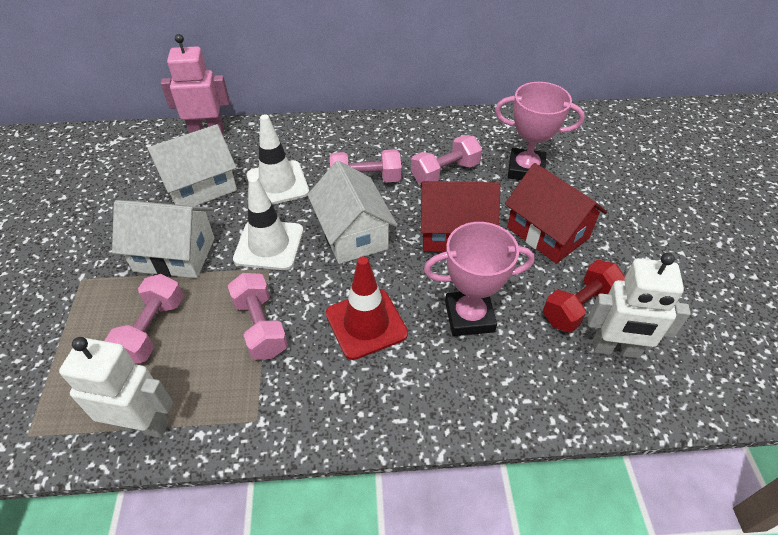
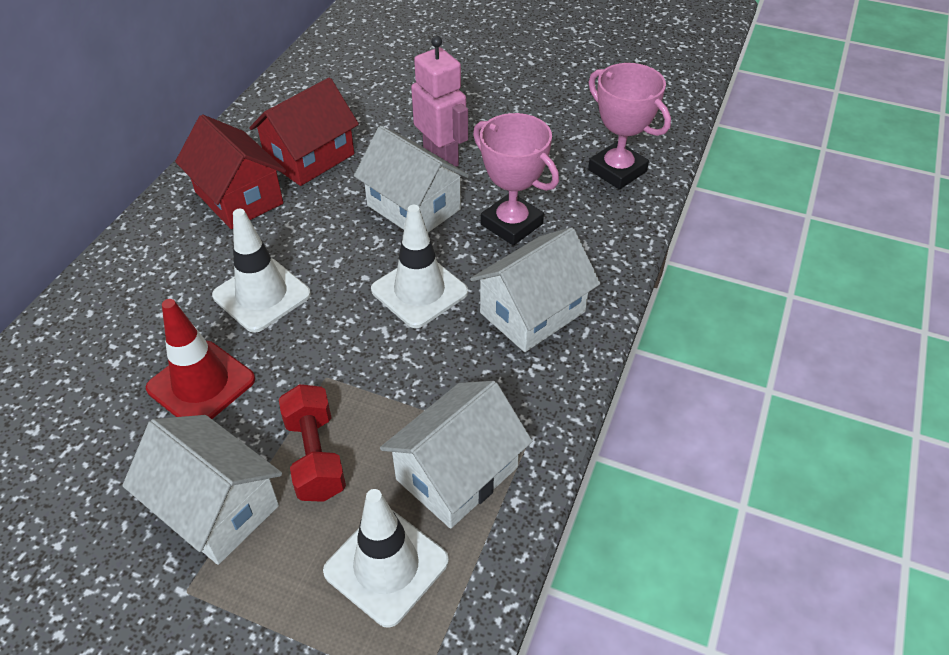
pink dumbbell: [104,274,183,364] [228,273,288,360] [330,149,401,182] [411,135,482,184] = 4 -> none = 0
white house: [112,200,214,278] [147,124,237,206] [307,161,397,264] = 3 -> [122,415,282,565] [354,126,470,233] [380,381,532,529] [470,227,601,352] = 4
white robot: [59,337,173,438] [588,253,691,358] = 2 -> none = 0
white traffic cone: [233,176,303,270] [247,114,309,205] = 2 -> [212,209,311,333] [323,489,449,628] [371,205,468,328] = 3

